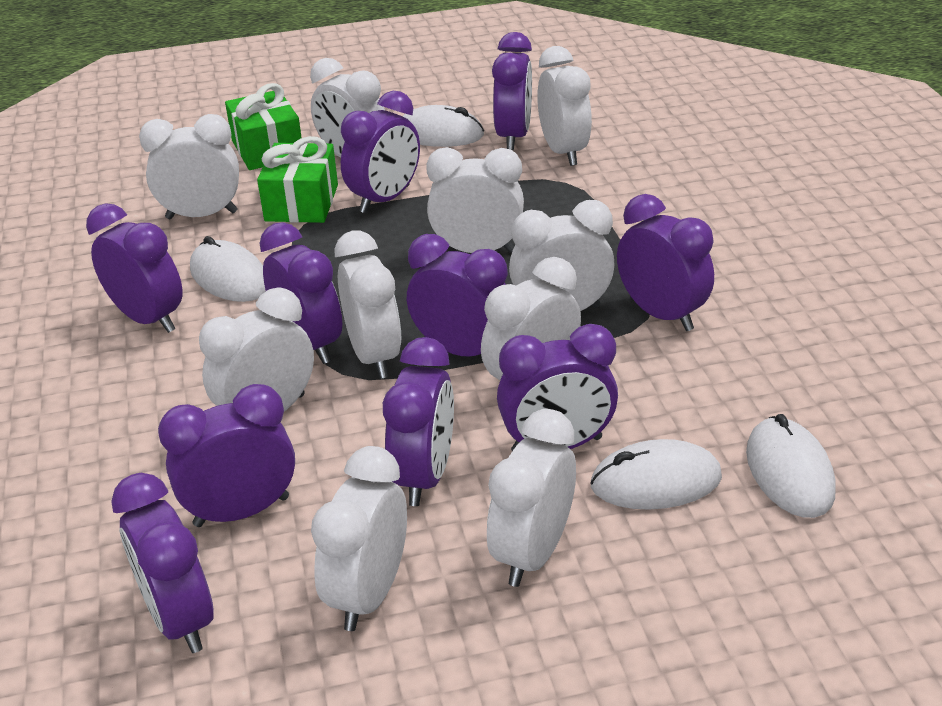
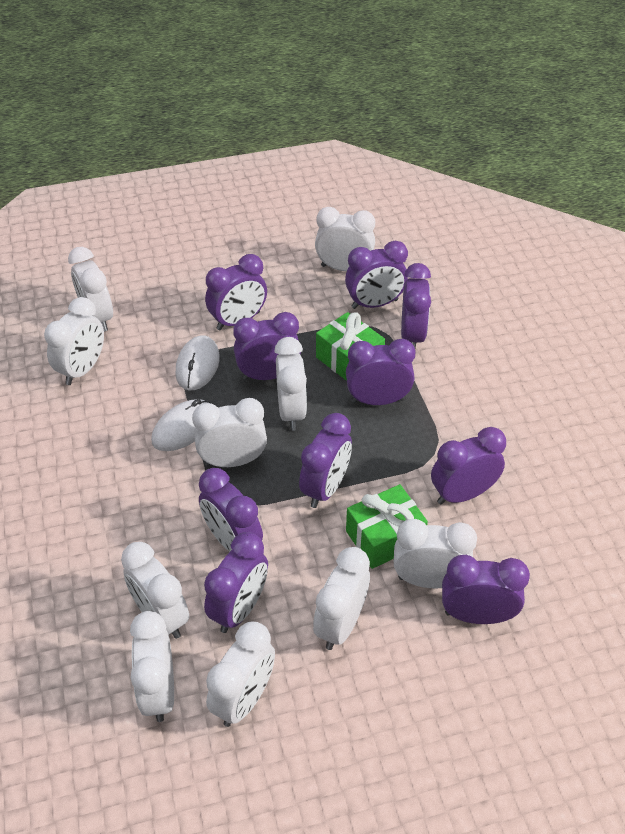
white mouse: [190,236,266,302] [403,105,484,147] [590,439,722,510] [746,414,836,518] = 4 -> [151,399,210,451] [175,335,220,390] = 2

